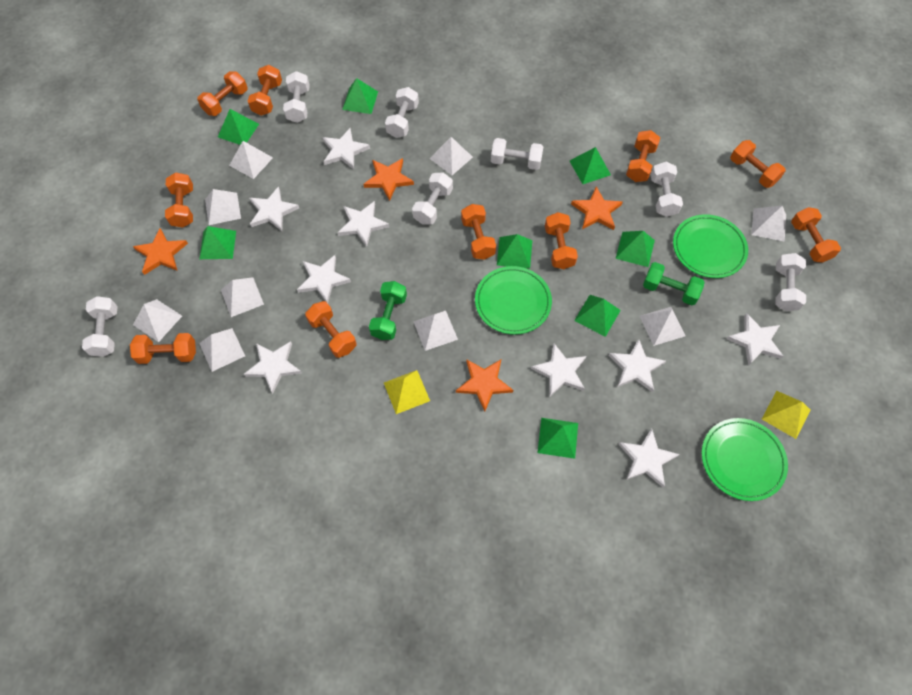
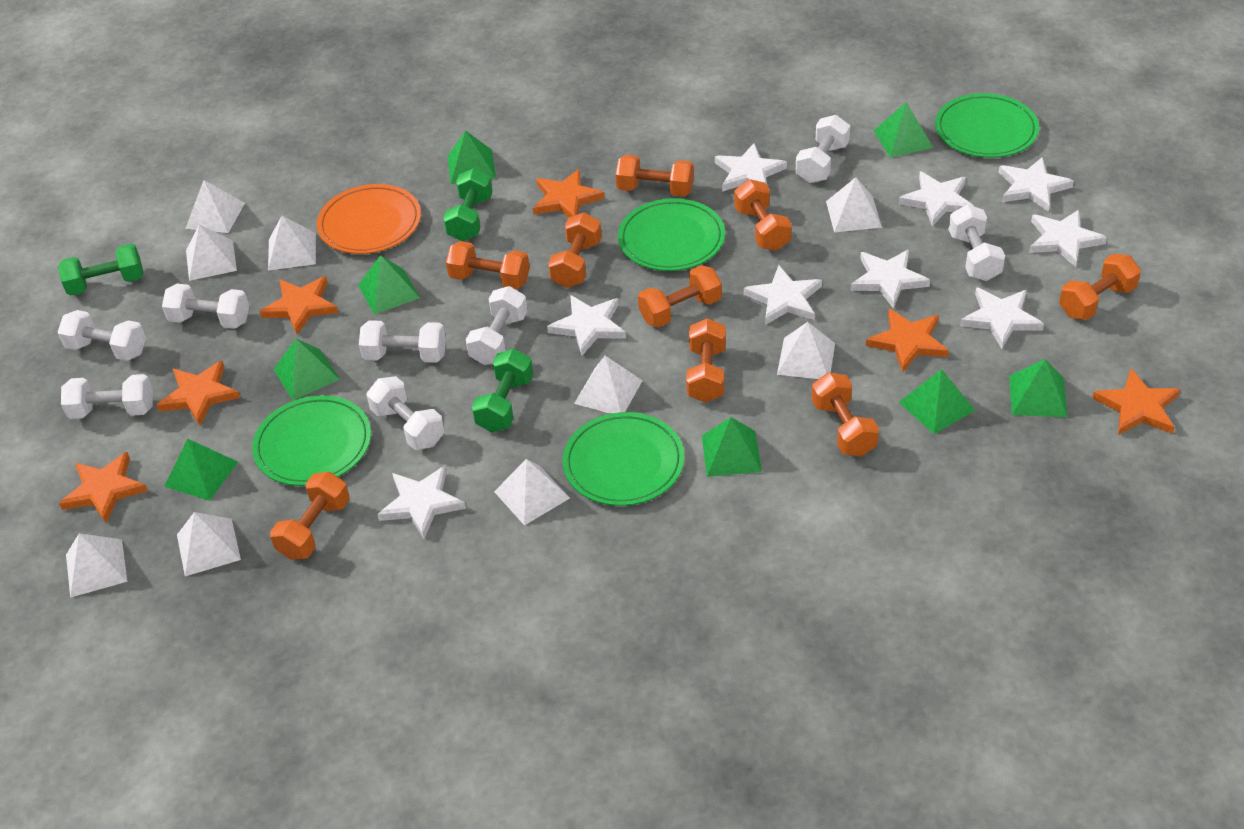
green dumbbell: [369,281,407,340] [643,262,705,305] = 2 -> [58,244,144,295] [443,168,493,241] [472,349,533,432] = 3
green plate: [475,266,552,335] [673,214,748,278] [702,418,788,501] = 3 -> [252,395,371,486] [562,412,684,506] [618,198,725,271] [935,93,1039,158] = 4
orange dumbbell: [130,333,196,364] [165,172,193,228] [197,71,248,116] [248,65,282,116] [305,301,357,358] [461,204,496,260] [545,212,578,269] [626,130,660,182] [730,140,786,188] [791,207,841,263] = 10 -> [270,472,350,560] [446,241,530,289] [548,212,602,288] [616,155,694,197] [638,265,722,328] [686,318,726,403] [734,179,792,251] [812,372,879,456] [1059,254,1141,320] = 9
orange plate: none = 0 -> [317,184,421,254] = 1
orange star: [133,228,188,275] [363,158,414,201] [456,359,513,411] [571,187,623,230] = 4 -> [59,452,148,523] [157,361,240,426] [259,276,338,335] [533,169,605,217] [866,309,949,373] [1092,369,1180,435] = 6
white dumbbell: [82,296,118,357] [283,71,310,123] [385,87,419,138] [412,173,453,225] [491,138,543,170] [651,162,683,217] [775,253,806,311] = 7 -> [58,310,146,361] [61,374,153,419] [162,284,249,329] [359,320,446,363] [367,376,444,450] [466,286,528,365] [796,115,850,183] [949,205,1005,281] = 8
yellow pyramid: [384,370,430,414] [762,391,810,439] = 2 -> none = 0

